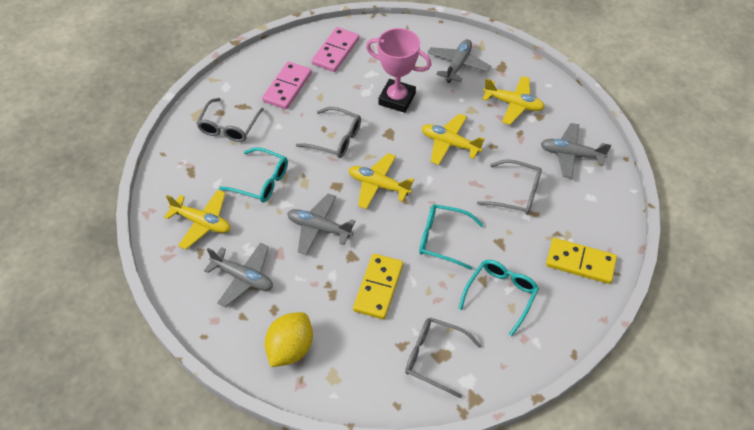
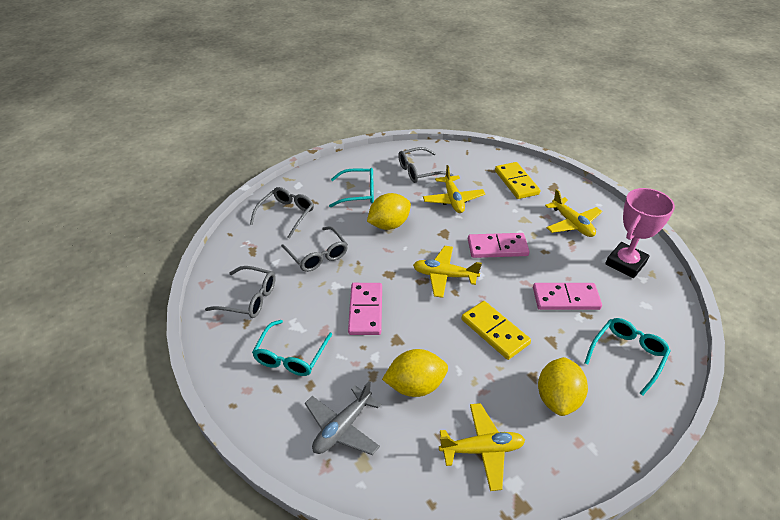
grey plane: [204,243,273,307] [287,194,355,255] [428,39,491,83] [541,123,611,178] = 4 -> [305,381,382,455] = 1
pink domino: [262,61,312,109] [312,27,359,72] = 2 -> [348,283,382,335] [468,233,530,258] [533,283,602,310] = 3
yellow lemon: [265,312,313,367] = 1 -> [367,193,411,230] [382,349,448,397] [538,357,588,416] = 3

